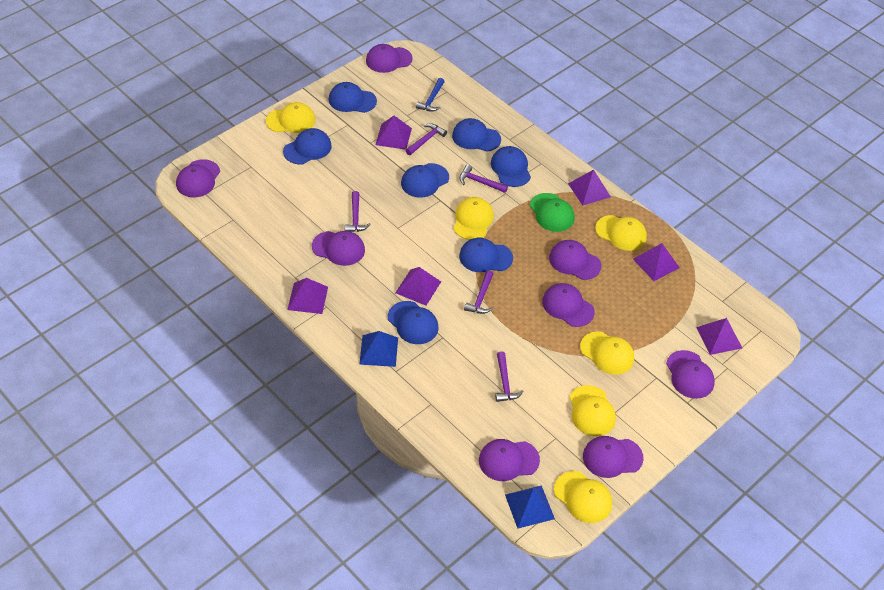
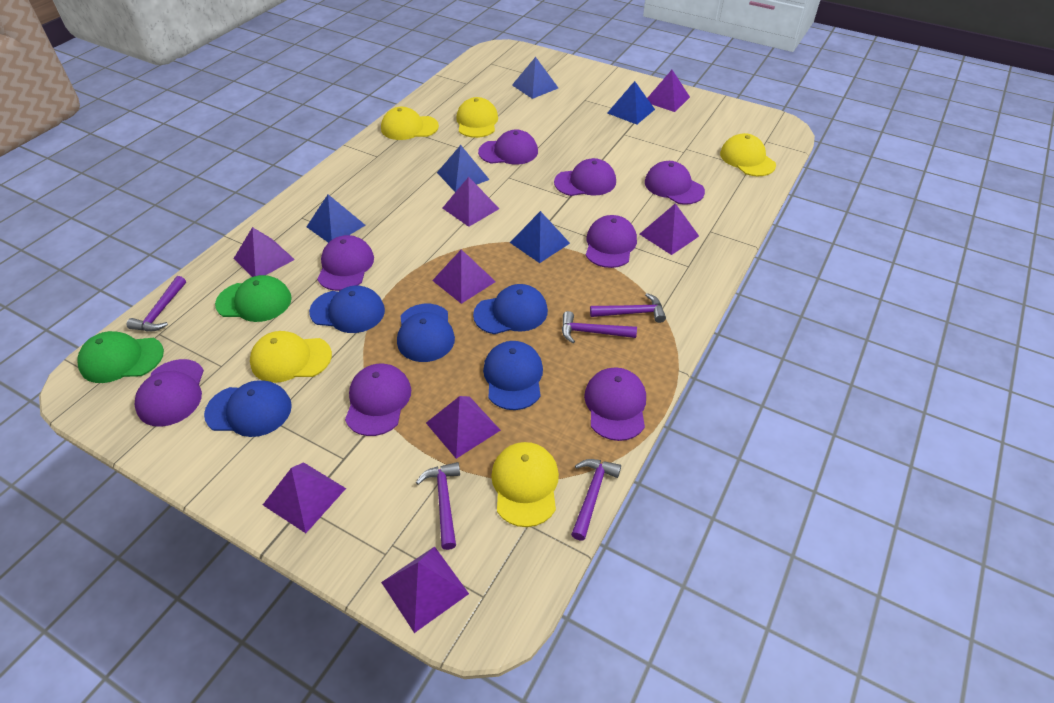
blue cap: [283,128,332,164] [329,82,377,113] [388,301,439,344] [401,163,449,198] [452,118,501,152] [459,238,513,272] [491,146,531,187] = 7 -> [204,380,292,437] [309,285,385,333] [397,304,455,362] [473,284,548,334] [483,341,543,410] = 5
blue hammer: [416,78,445,112] = 1 -> none = 0
blue pyramid: [359,331,398,367] [505,485,555,528] = 2 -> [307,195,365,243] [437,145,490,192] [510,211,570,263] [512,57,558,99] [607,81,655,125] = 5
green cap: [530,193,575,232] = 1 -> [78,331,164,383] [215,275,292,322] = 2
purple pyramid: [287,278,328,314] [376,116,412,150] [395,267,441,306] [568,169,611,205] [633,243,680,281] [696,318,742,355] = 6 -> [233,227,295,277] [263,462,346,533] [381,547,469,633] [426,396,501,459] [432,249,496,304] [443,177,499,227] [640,203,699,255] [647,70,690,112] = 8
yellow cap: [266,102,316,133] [453,197,494,240] [554,471,612,523] [570,385,616,436] [580,331,634,375] [595,215,647,251] = 6 -> [250,331,332,383] [381,107,439,140] [456,97,498,138] [491,442,559,527] [720,133,776,176] = 5

